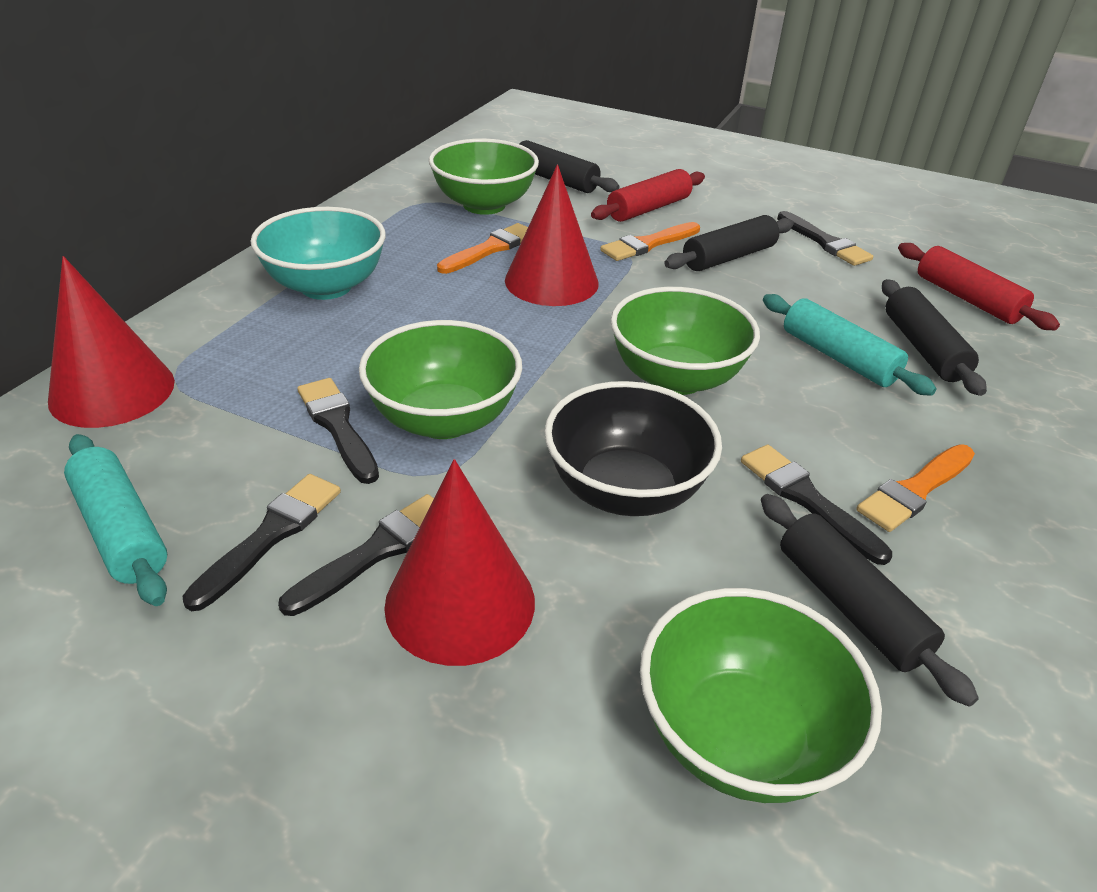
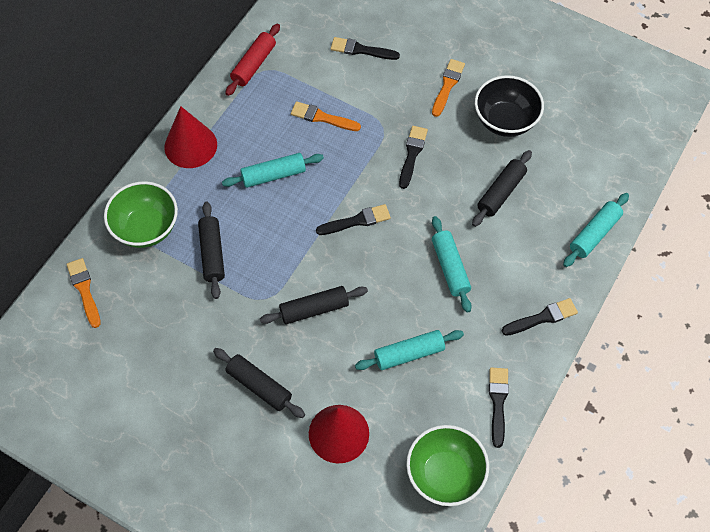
green bowl: [359,320,522,439] [429,139,539,215] [610,287,760,395] [640,588,882,803] = 4 -> [104,181,178,248] [406,425,489,506] = 2
red cone: [48,256,175,428] [384,459,535,666] [505,165,599,306] = 3 -> [164,106,217,168] [309,405,369,464] = 2
red rolling pin: [591,169,705,222] [898,243,1060,330] = 2 -> [225,24,280,96] = 1
turquoise bowl: [251,207,386,300] = 1 -> none = 0
turquoise rolling pin: [64,434,167,606] [763,294,937,396] = 2 -> [222,153,324,188] [355,330,464,370] [432,216,472,313] [563,193,629,267] = 4

